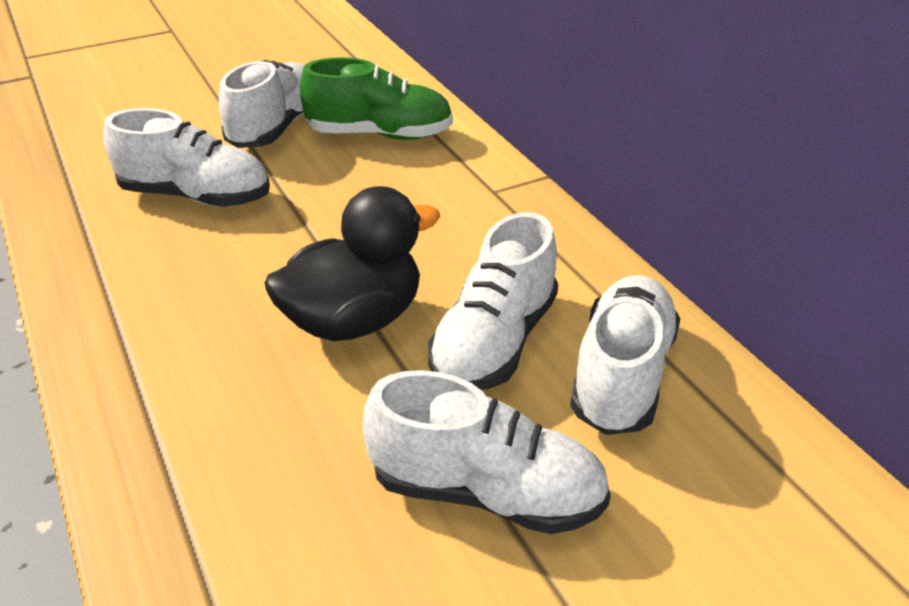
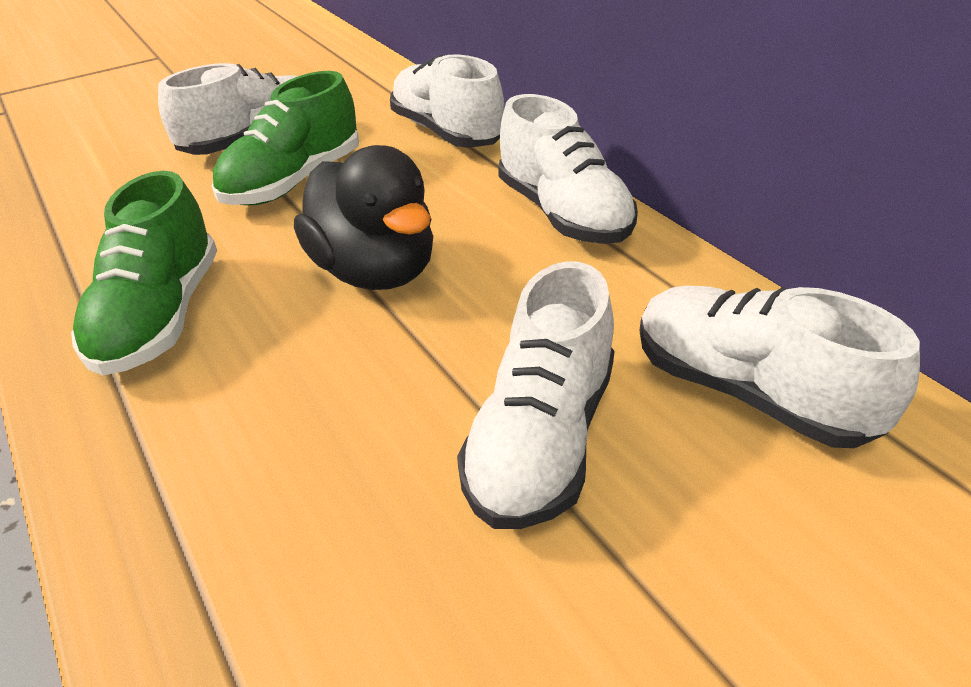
green shoe: [300,57,453,140] = 1 -> [71,171,217,375] [212,71,359,205] = 2

